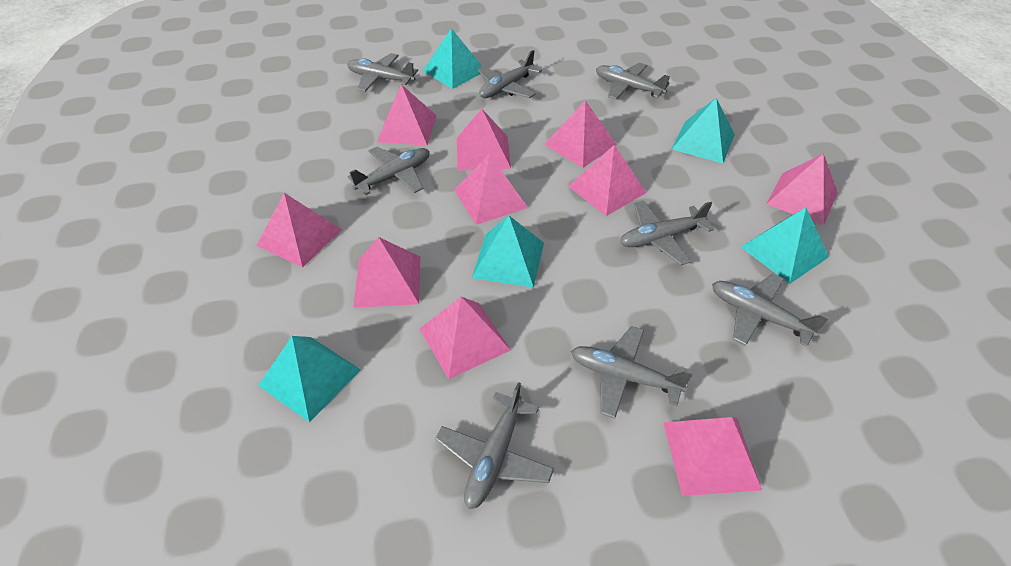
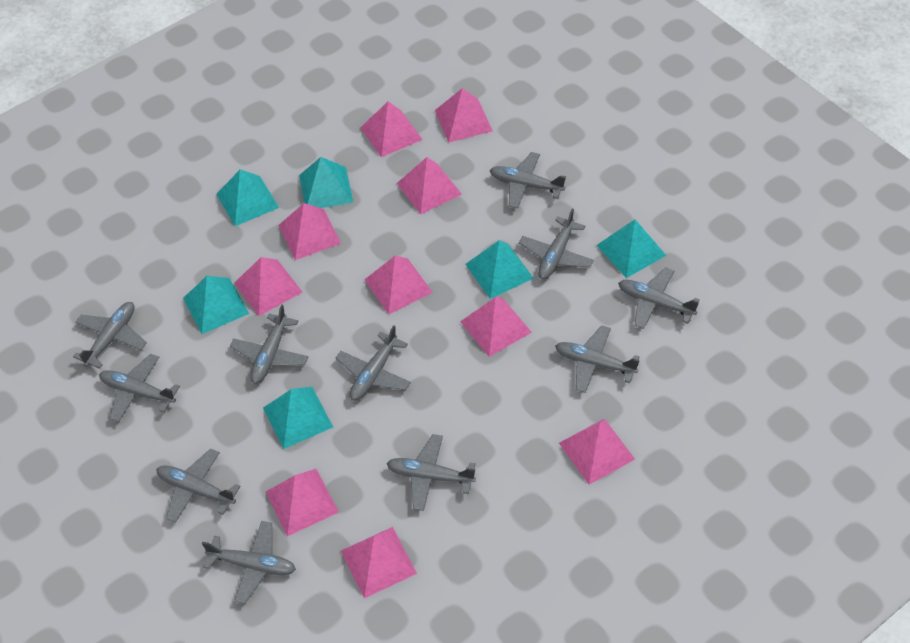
grey plane: [347,53,418,92] [348,146,429,195] [435,382,554,509] [477,50,542,98] [571,326,693,419] [596,62,670,100] [620,201,714,266] [712,274,828,347] = 8 -> [73,302,147,369] [99,354,180,422] [156,448,241,523] [202,521,296,604] [230,304,308,384] [335,325,411,401] [387,434,476,511] [489,152,566,209] [519,208,594,280] [555,325,640,393] [618,267,700,329] = 11
turquoise pyramid: [258,336,361,422] [423,28,482,89] [472,216,544,288] [672,98,735,163] [741,208,829,284] = 5 -> [183,276,249,334] [216,169,279,226] [263,387,333,449] [299,157,353,208] [465,240,534,299] [596,219,666,278] = 6

